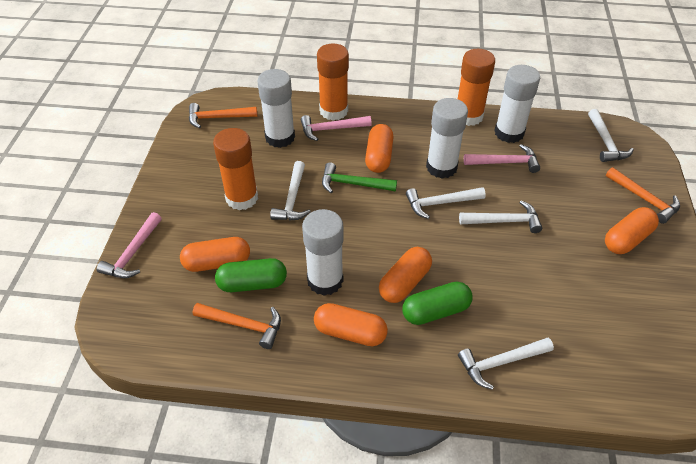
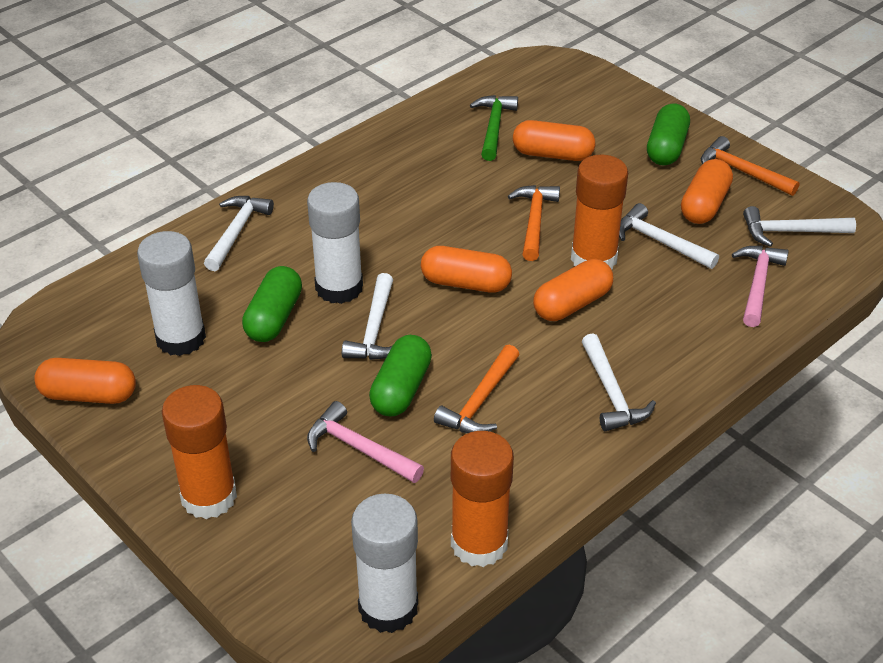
green capsule: [215,258,287,292] [402,282,473,325] = 2 -> [242,266,302,342] [369,335,432,416] [647,103,690,165] = 3
pink hammer: [97,212,162,278] [301,115,372,141] [464,144,540,173] = 3 -> [307,401,424,483] [732,246,789,327] = 2
white glue stick: [257,69,295,148] [302,209,344,296] [426,98,468,178] [494,65,540,143] = 4 -> [137,231,206,356] [307,182,363,304] [351,494,418,633] = 3

